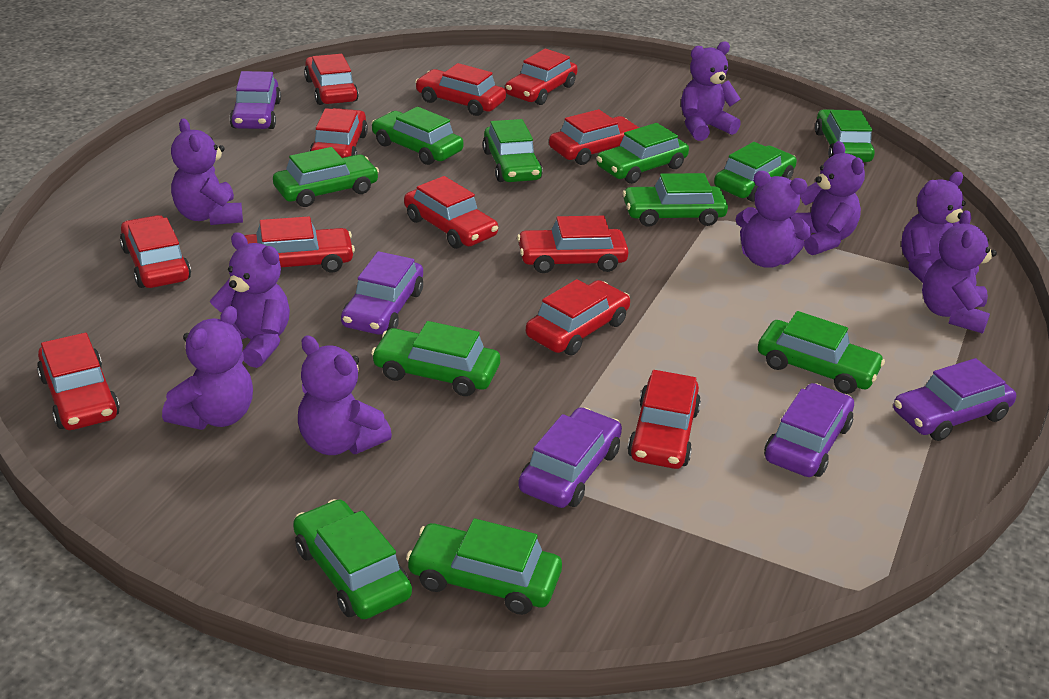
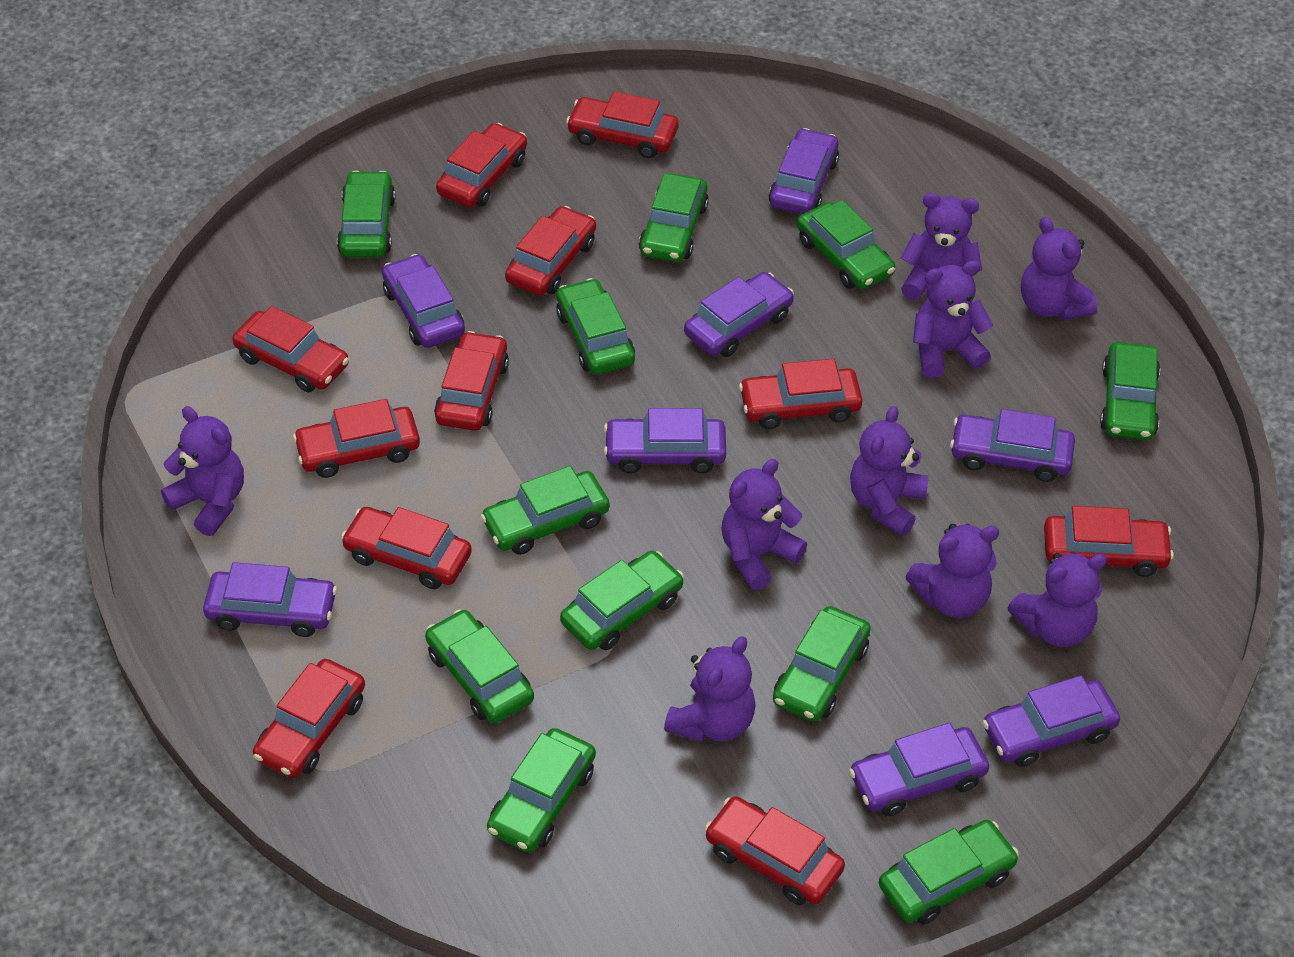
purple car: [230,71,281,129] [341,251,423,335] [518,407,622,508] [764,383,854,477] [893,358,1016,441] = 5 -> [203,562,337,637] [382,254,465,348] [604,408,726,473] [684,272,794,357] [769,128,839,214] [849,723,989,816] [950,409,1075,482] [983,675,1120,767] = 8
red car: [37,333,120,430] [120,215,191,288] [244,216,355,273] [304,54,359,105] [310,108,368,158] [404,176,498,249] [415,63,506,116] [505,49,578,105] [517,216,629,273] [526,279,630,355] [549,109,640,165] [627,370,701,469] = 12 -> [232,306,349,392] [253,659,365,778] [293,399,420,478] [341,507,472,589] [434,331,509,431] [436,123,527,207] [505,206,596,296] [566,91,679,158] [705,796,845,905] [739,359,863,429] [1044,506,1174,577] = 11

